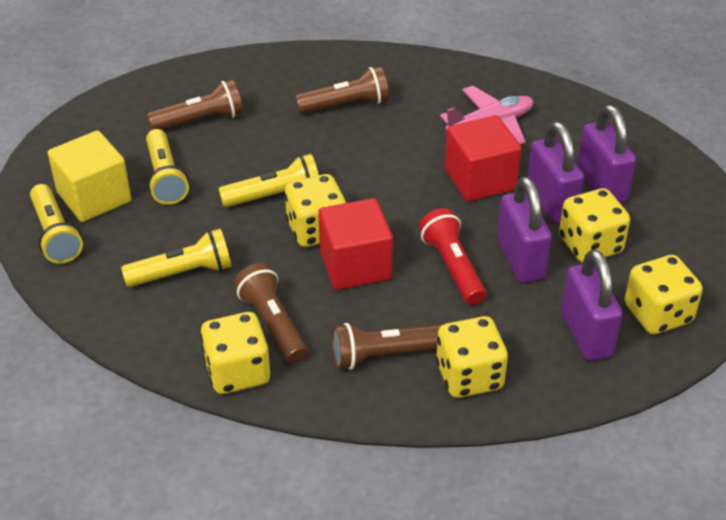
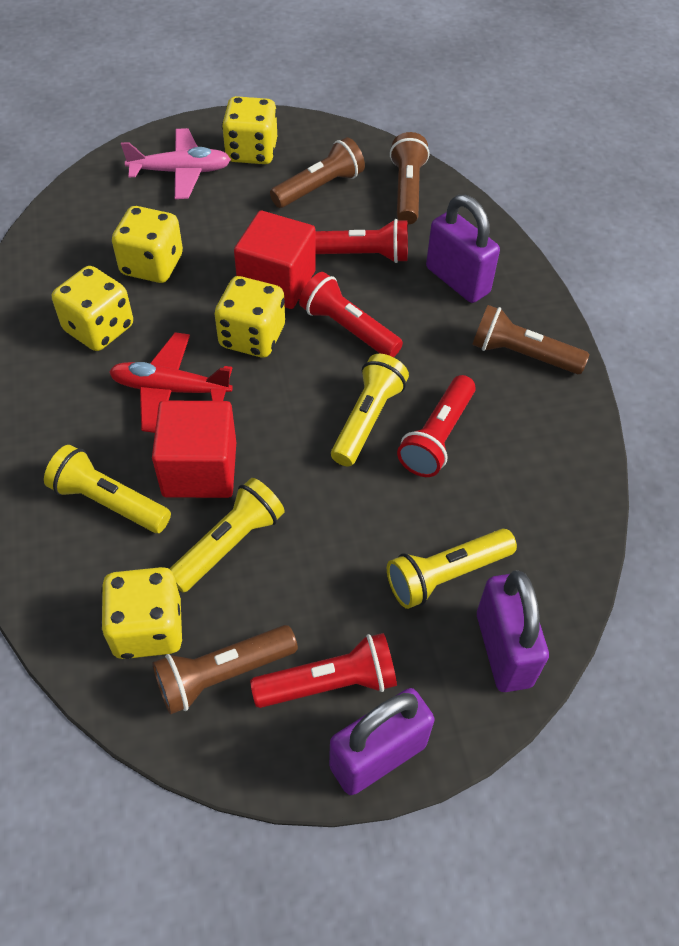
purple padlock: [497,177,552,283] [527,122,585,224] [561,249,623,361] [577,105,636,203] = 4 -> [329,688,435,795] [426,195,500,303] [477,570,549,692] = 3
red flashlight: [419,208,486,305] = 1 -> [250,633,397,708] [299,272,403,357] [315,219,408,263] [397,375,476,477] = 4
red plane: none = 0 -> [109,332,233,433] = 1
yellow cube: [48,131,131,222] = 1 -> none = 0

